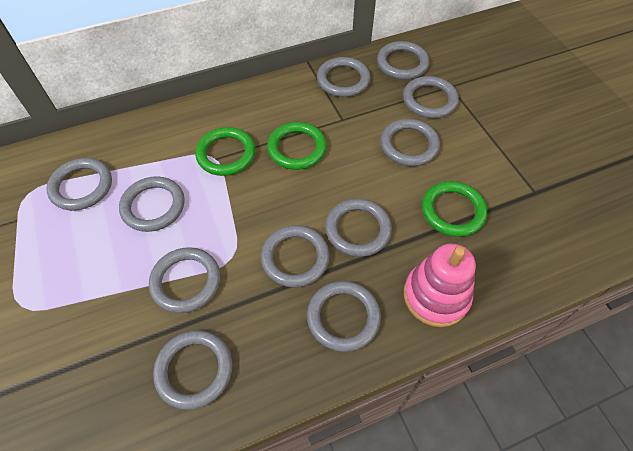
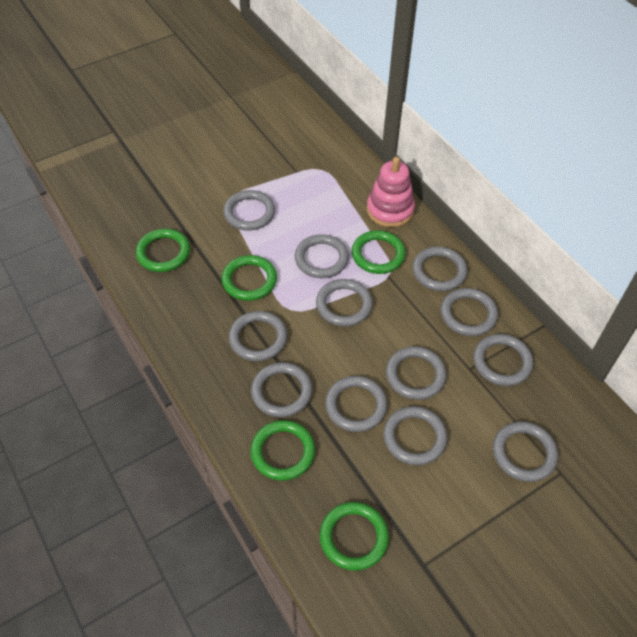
green ring: [195,127,256,176] [267,122,327,170] [422,181,487,237] = 3 -> [136,229,190,272] [221,255,277,301] [251,420,315,481] [320,502,389,571] [352,230,406,274] = 5
grey ring: [46,158,112,211] [119,176,185,232] [149,247,220,313] [153,330,232,410] [261,225,330,287] [307,281,381,352] [317,57,370,97] [325,199,392,257] [377,41,429,80] [381,119,440,166] [403,76,459,118] = 11 -> [223,190,275,231] [229,311,287,361] [251,362,312,417] [295,234,349,278] [316,279,373,327] [325,376,387,432] [383,406,447,465] [386,346,446,400] [412,247,467,291] [441,288,498,336] [473,334,533,386] [493,421,558,482] = 12

